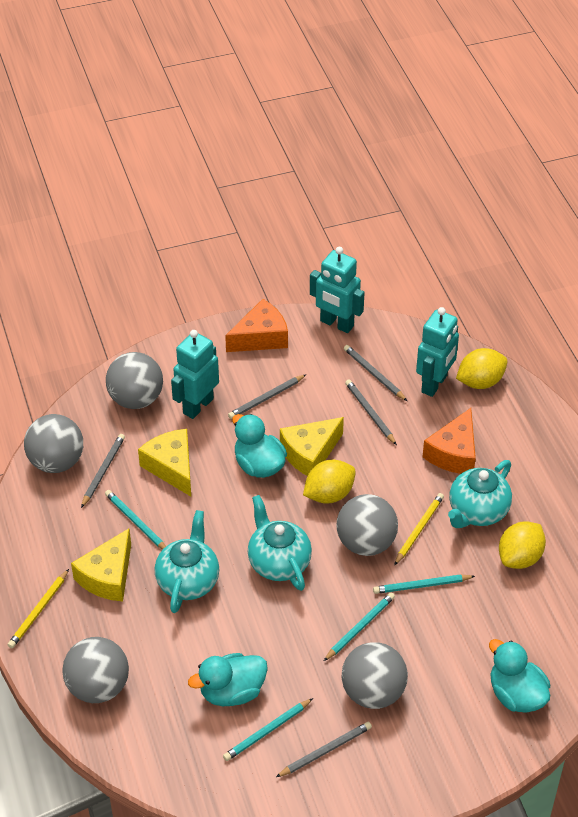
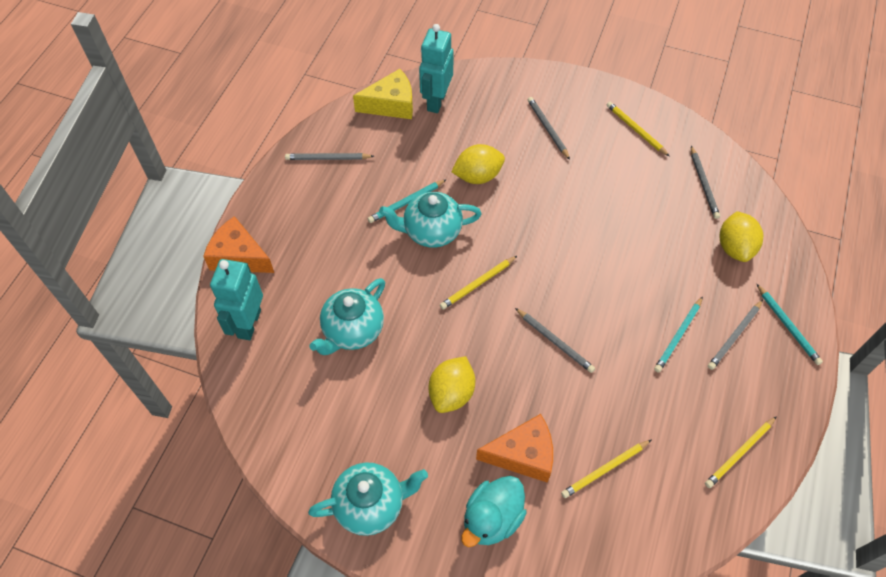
grey ball: [24,414,83,473] [62,637,129,703] [106,352,163,409] [337,494,398,556] [342,642,408,709] = 5 -> none = 0
turquoise duck: [188,653,268,706] [232,414,287,478] [489,639,550,712] = 3 -> [462,476,527,547] = 1
turquoise pencil: [105,490,166,549] [223,698,313,761] [324,592,395,661] [373,574,475,594] = 4 -> [368,179,447,223] [654,296,703,372] [757,284,823,365] = 3
turquoise robot: [171,330,219,419] [310,247,365,333] [416,307,459,397] = 3 -> [210,259,263,340] [419,24,454,113] = 2
yellow cheese: [71,529,131,601] [138,429,191,497] [280,417,344,476] = 3 -> [353,69,413,119] = 1
yellow pencil: [8,569,69,648] [394,493,444,565] = 2 -> [440,256,517,309] [561,439,652,498] [607,102,670,157] [705,416,777,488] = 4

